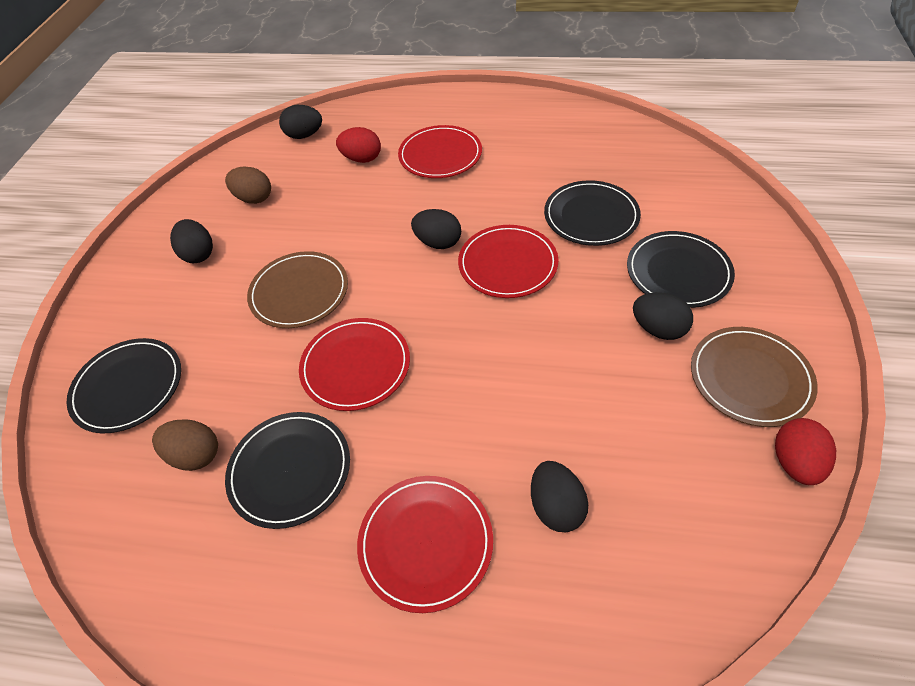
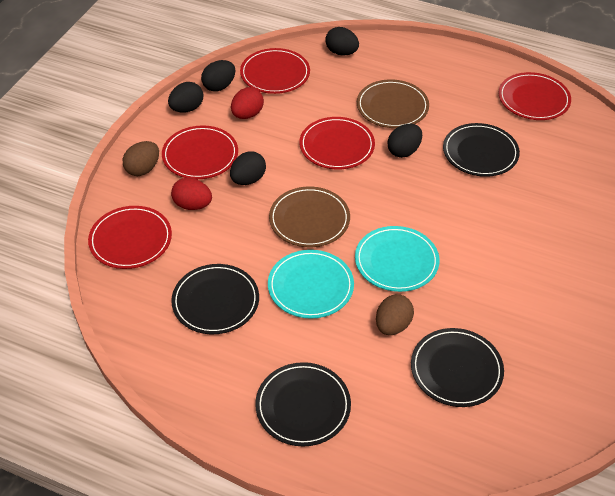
red plate: [299,318,410,411] [357,476,493,613] [398,125,482,178] [458,225,559,298] = 4 -> [88,206,172,269] [162,125,238,179] [240,48,310,94] [299,117,375,169] [498,72,571,120] = 5
turquoise plate: none = 0 -> [268,250,354,319] [355,226,439,292] = 2

